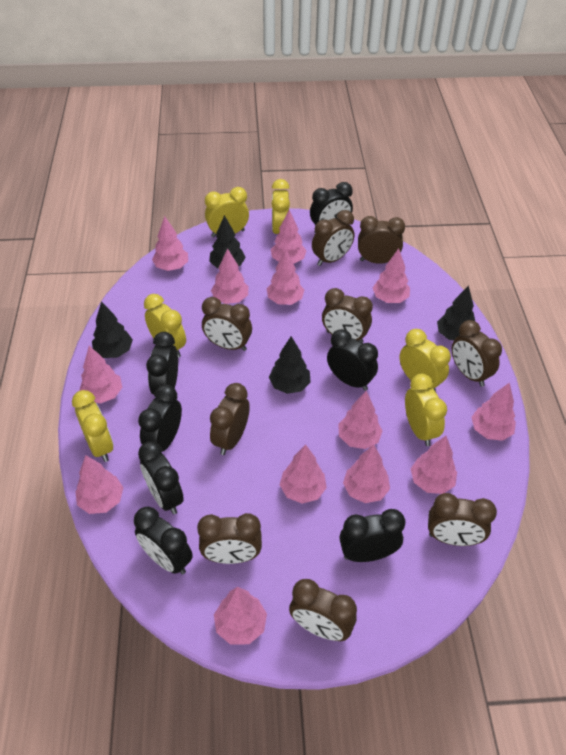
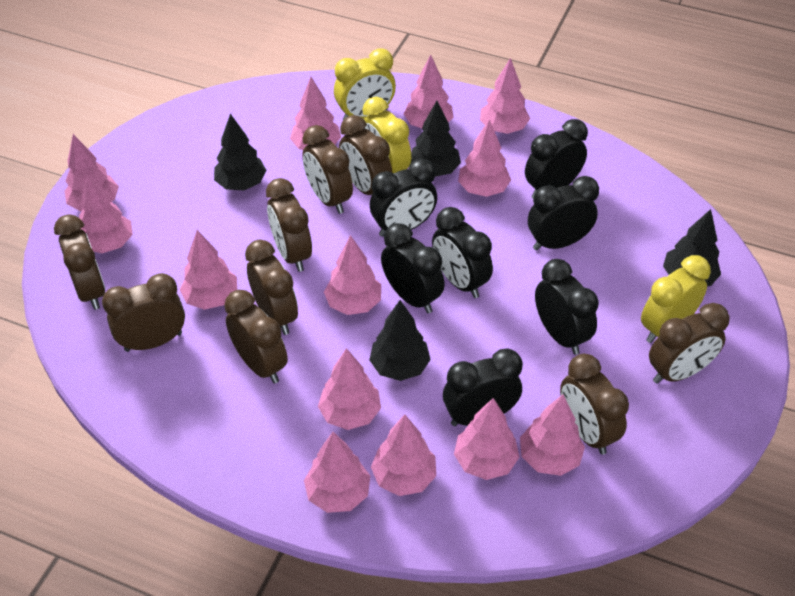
yellow clock: [72,390,113,462] [144,294,186,358] [205,187,249,237] [271,179,290,234] [399,329,451,392] [405,374,447,446] = 6 -> [334,48,396,120] [362,97,411,173] [641,255,711,343] = 3

